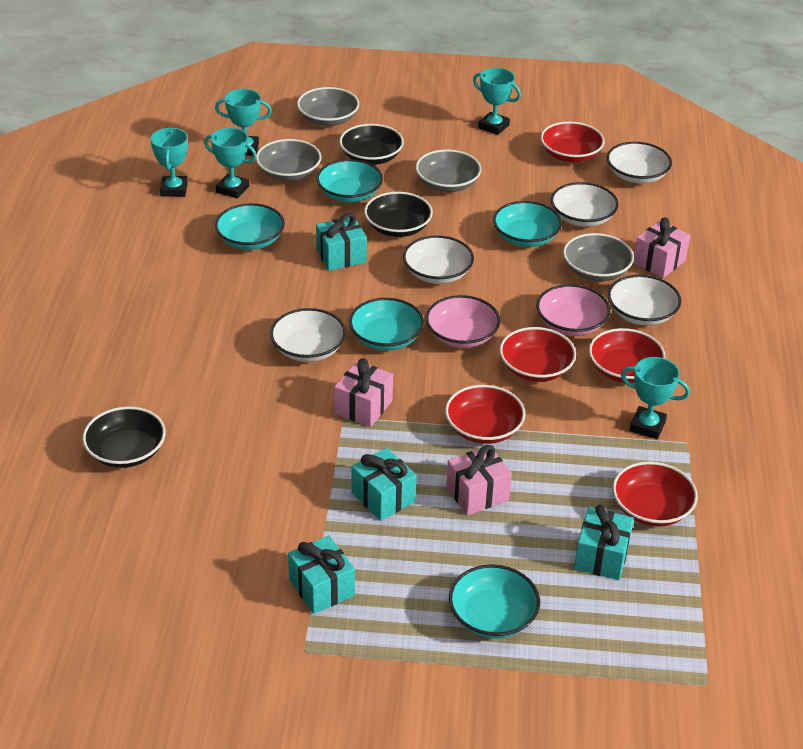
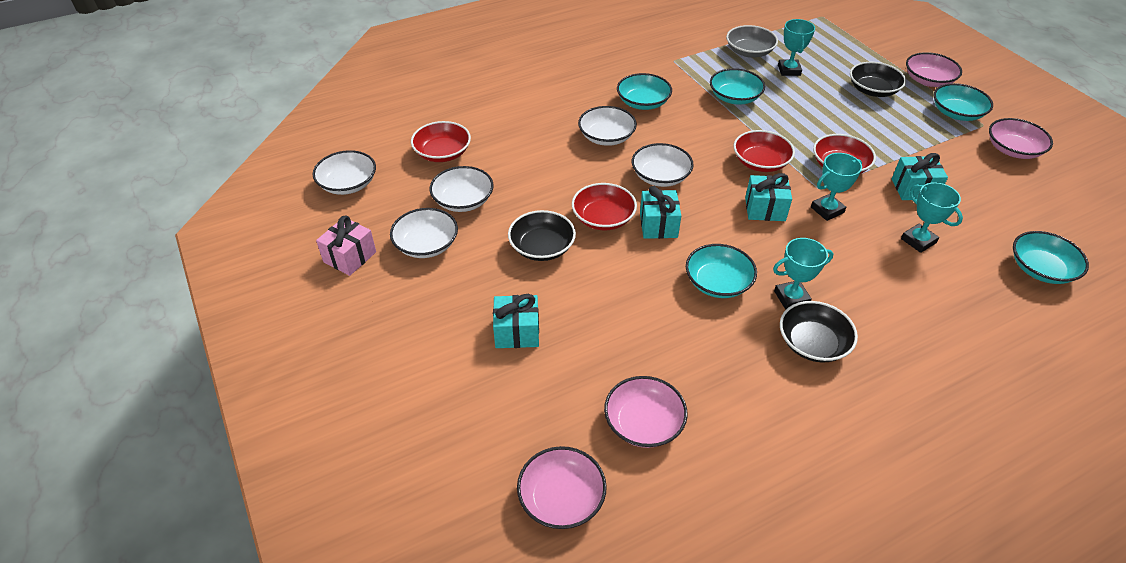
grey bowl: [256,139,322,181] [297,87,359,126] [416,149,481,192] [563,233,634,281] = 4 -> [726,25,778,58] = 1
pink bowl: [426,295,500,348] [536,284,610,336] = 2 -> [517,446,607,529] [604,376,688,448] [906,52,962,87] [989,118,1053,159] = 4
pink gift: [334,358,393,427] [446,445,512,515] [633,217,690,278] = 3 -> [316,215,376,276] = 1
red bowl: [445,385,525,444] [499,327,576,382] [541,122,605,162] [589,328,666,383] [612,462,698,527] = 5 -> [411,121,471,162] [572,183,637,230] [734,130,795,172] [813,134,876,174] = 4
turquoise trophy: [150,128,188,197] [204,128,257,199] [215,89,272,156] [473,68,521,135] [621,357,690,439] = 5 -> [773,238,834,310] [778,19,815,76] [811,153,862,221] [901,182,963,253] = 4

